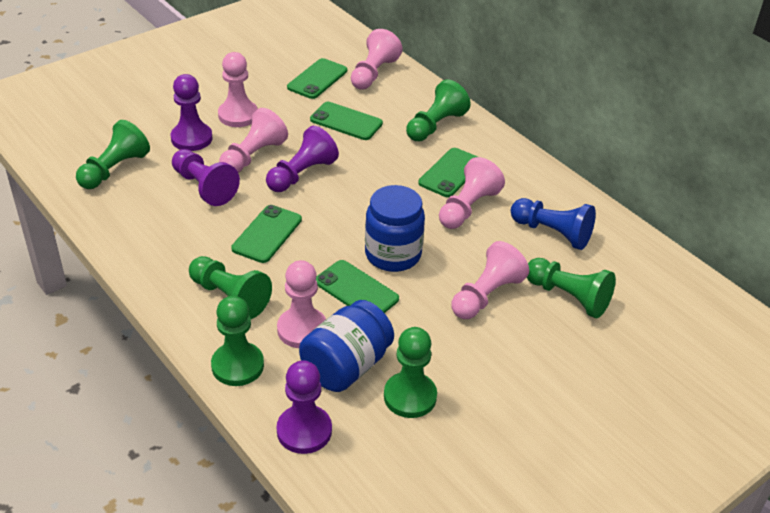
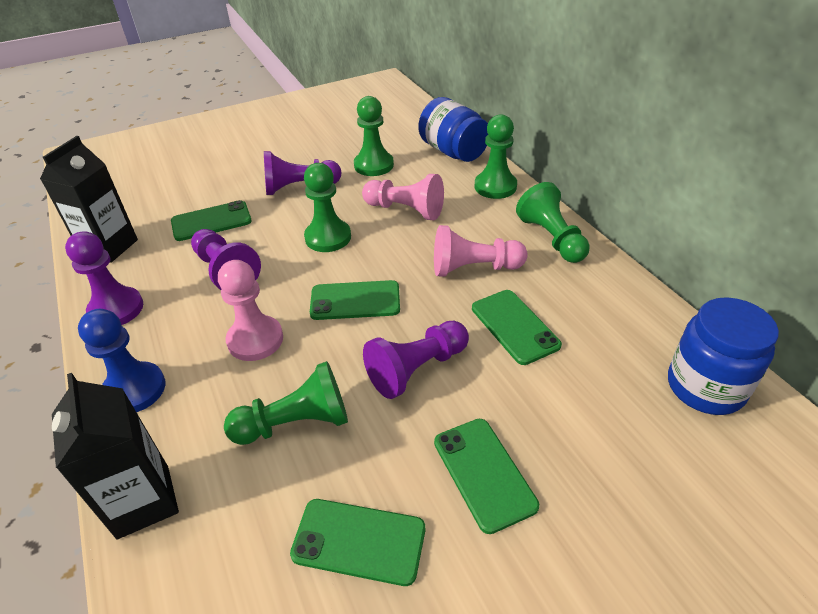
black carton: none = 0 -> [40,136,138,263] [52,373,179,539] = 2
green pawn: [76,120,150,189] [189,256,272,319] [211,296,264,386] [384,327,437,418] [406,80,471,141] [527,258,616,318] = 6 -> [224,361,348,445] [304,163,351,252] [354,96,394,176] [475,114,517,199] [516,182,590,263] = 5
pink pawn: [218,52,258,127] [219,108,288,173] [277,260,326,348] [351,29,402,90] [439,157,505,229] [451,241,529,319] = 6 -> [218,260,283,361] [362,174,444,220] [434,225,528,277] = 3

